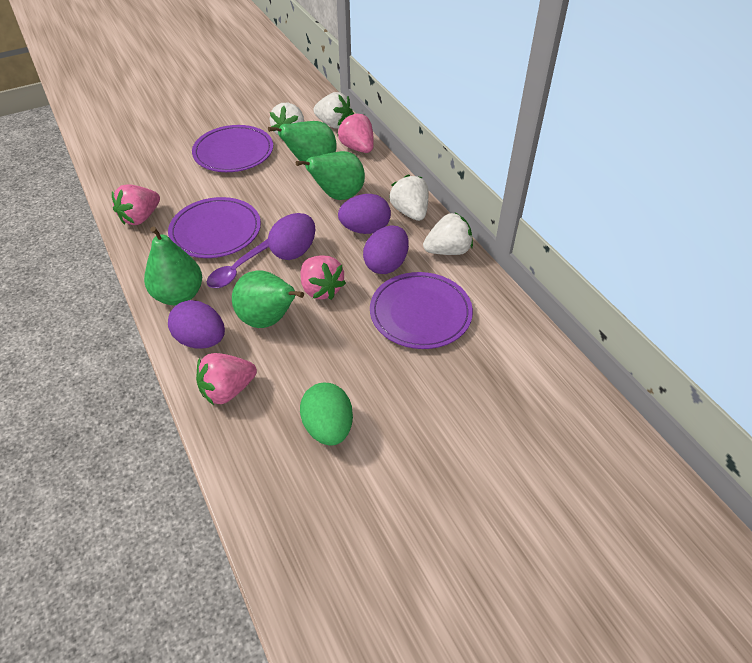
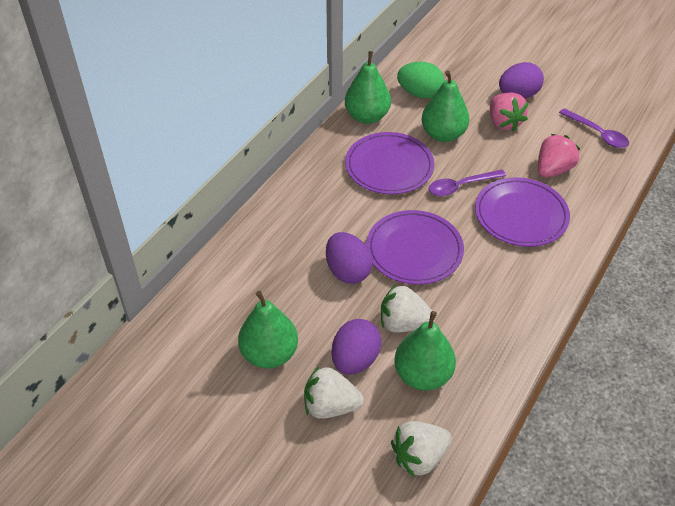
pink strawberry: [112,184,160,225] [196,353,257,405] [300,255,346,300] [337,112,374,153] = 4 -> [490,93,528,131] [538,134,580,178] = 2
purple egg: [168,300,225,349] [268,213,315,260] [338,194,391,234] [363,226,409,274] = 4 -> [326,232,372,284] [331,319,382,375] [499,62,544,98] = 3
purple spoon: [207,239,269,288] = 1 -> [429,170,506,196] [559,108,629,148] = 2
white strawberry: [270,103,304,136] [313,92,353,129] [389,174,428,221] [423,213,473,255] = 4 -> [304,366,364,419] [381,284,435,333] [391,421,452,477] = 3

